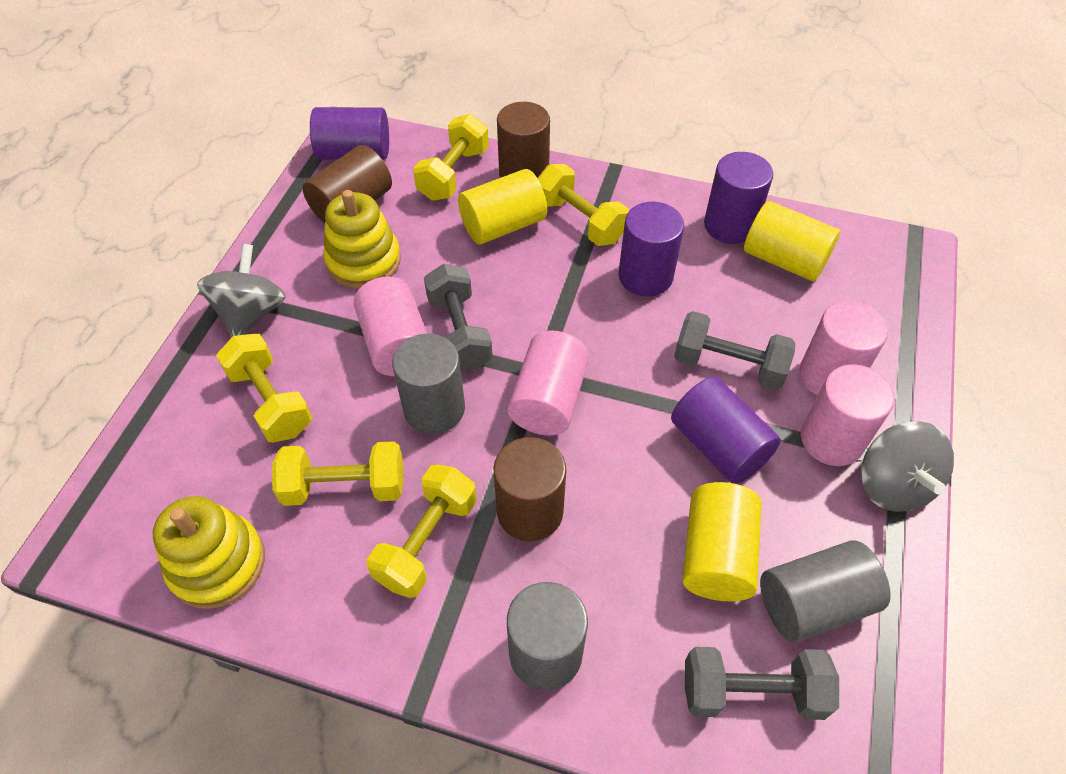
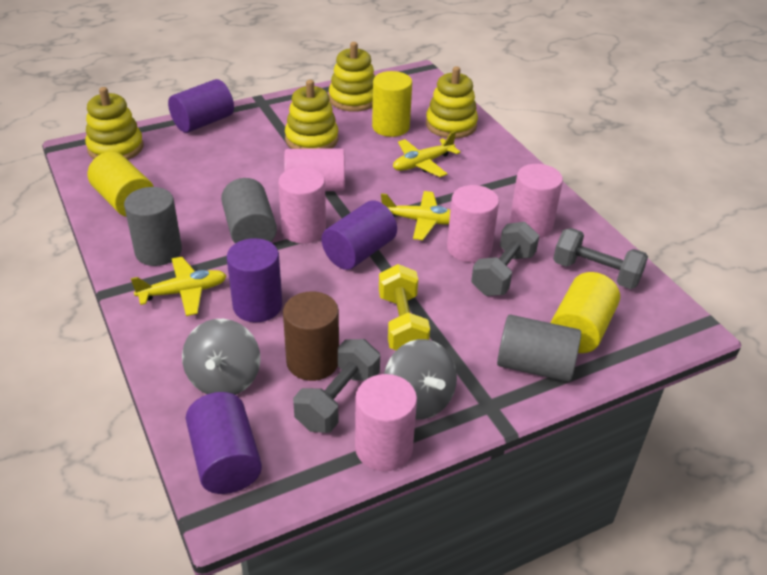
brown cylinder: [303,145,392,223] [493,437,566,541] [497,102,550,178] = 3 -> [283,291,339,381] = 1
pink cylinder: [354,276,427,376] [508,330,589,436] [799,301,888,395] [801,364,894,466] = 4 -> [278,167,326,244] [284,148,345,191] [355,374,417,471] [447,185,499,263] [510,164,563,238] = 5
yellow dumbbell: [216,334,312,442] [272,441,404,506] [366,464,477,598] [413,114,489,201] [538,164,629,246] = 5 -> [379,264,430,350] = 1
yellow plane: none = 0 -> [131,257,227,316] [381,191,450,240] [393,131,461,177] = 3
yellow stacking toy: [153,496,265,609] [323,190,401,289] = 2 -> [85,87,143,160] [285,80,338,149] [329,42,375,112] [426,66,478,138] = 4

